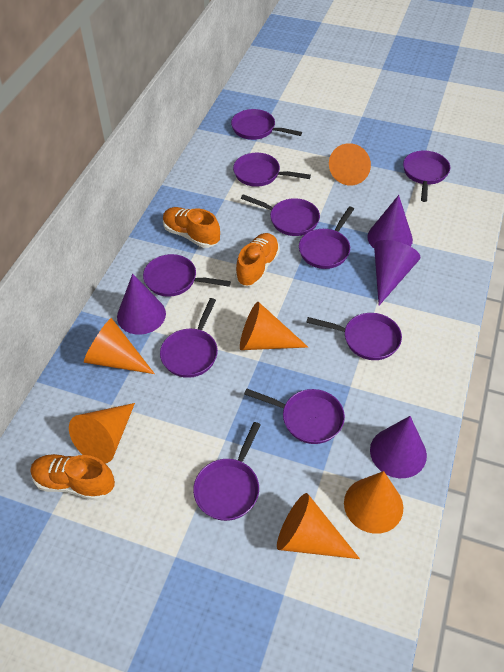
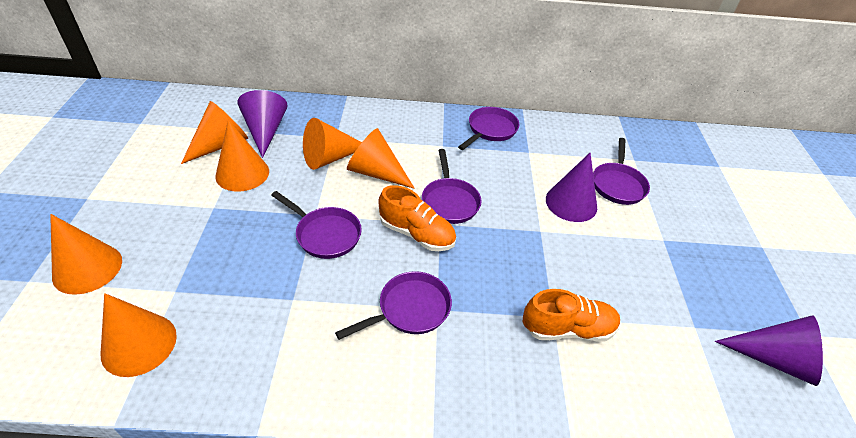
orange shoe: [31,454,115,501] [163,207,220,248] [235,233,280,287] = 3 -> [378,185,456,251] [523,289,620,342] = 2
purple cone: [117,274,166,335] [367,195,413,248] [370,416,427,478] [374,240,420,305] = 4 -> [237,90,288,158] [546,152,597,222] [715,316,823,386] = 3
purple pan: [143,254,231,297] [160,298,218,378] [193,422,260,521] [231,109,302,140] [233,153,311,187] [241,194,320,236] [244,388,345,444] [299,206,354,269] [306,313,402,360] [403,150,450,202] = 10 -> [271,191,362,259] [335,271,452,340] [422,149,481,224] [458,107,520,150] [593,138,650,205] = 5

